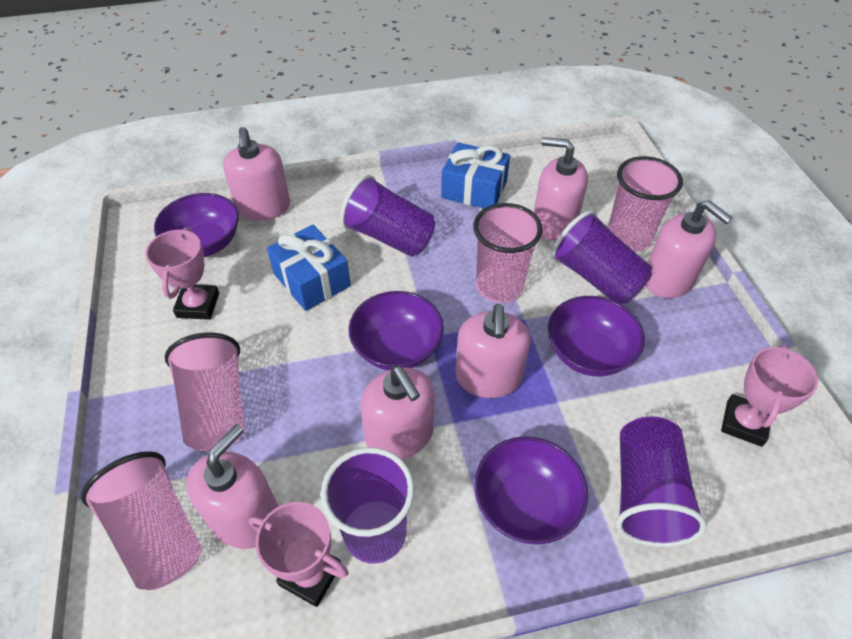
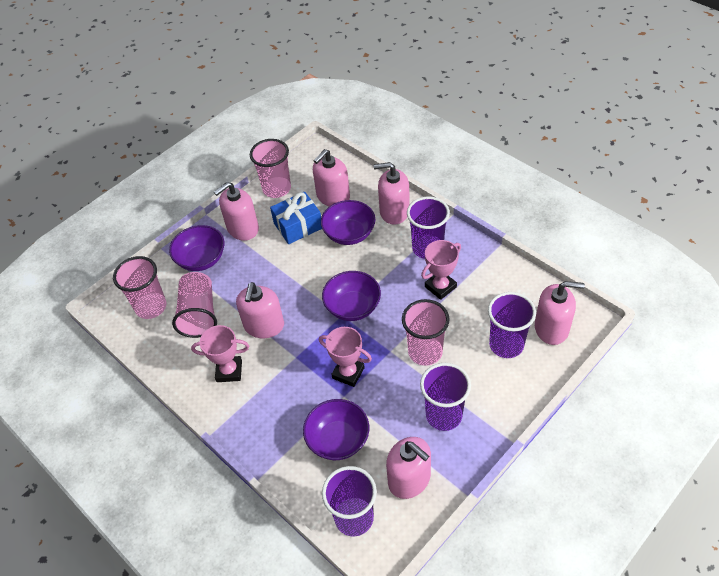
blue gift: [267,225,351,311] [441,142,510,208] = 2 -> [270,192,322,244] = 1

